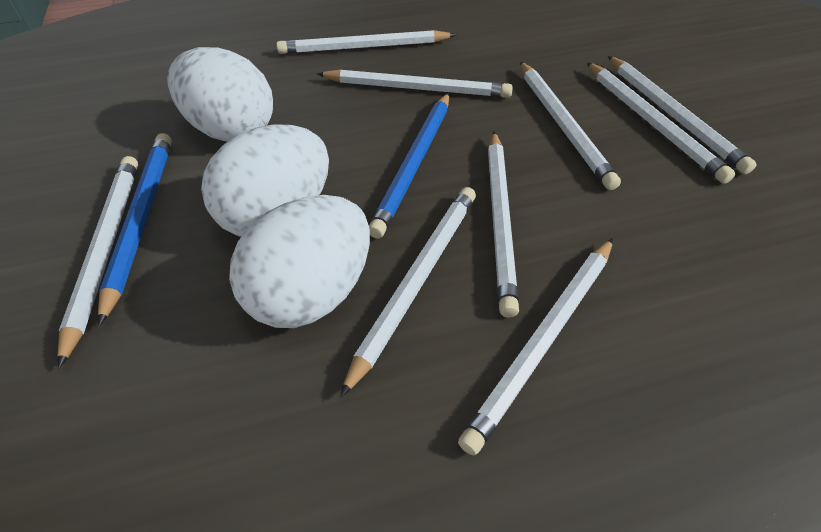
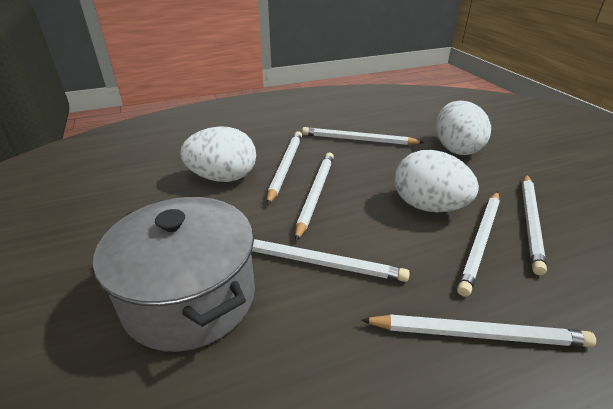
blue pencil: [98,133,172,326] [369,93,449,238] = 2 -> none = 0
grey pot: none = 0 -> [93,197,255,352] = 1
white pencil: [57,156,138,368] [276,30,456,54] [317,69,513,98] [340,187,476,398] [458,238,613,456] [488,131,519,318] [520,62,621,190] [587,62,735,184] [608,56,757,174] = 9 -> [252,239,410,282] [267,131,302,205] [295,153,334,241] [302,127,424,145] [361,314,596,347] [457,191,500,297] [522,174,547,275] = 7

